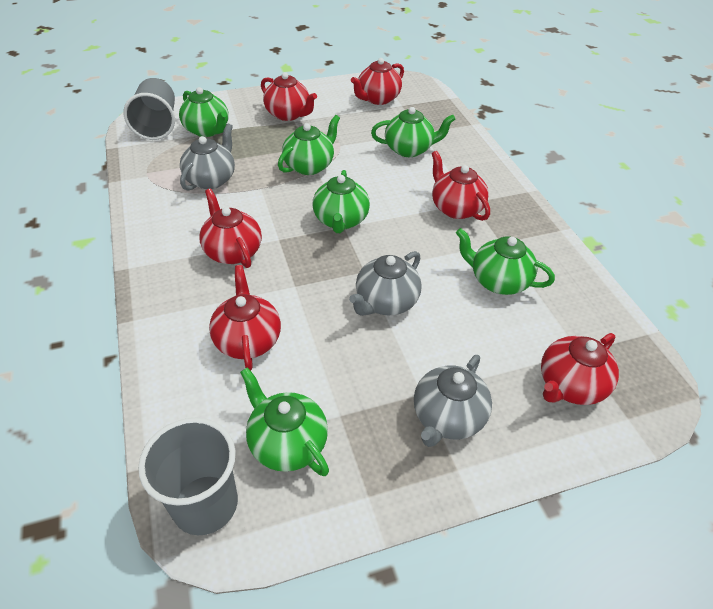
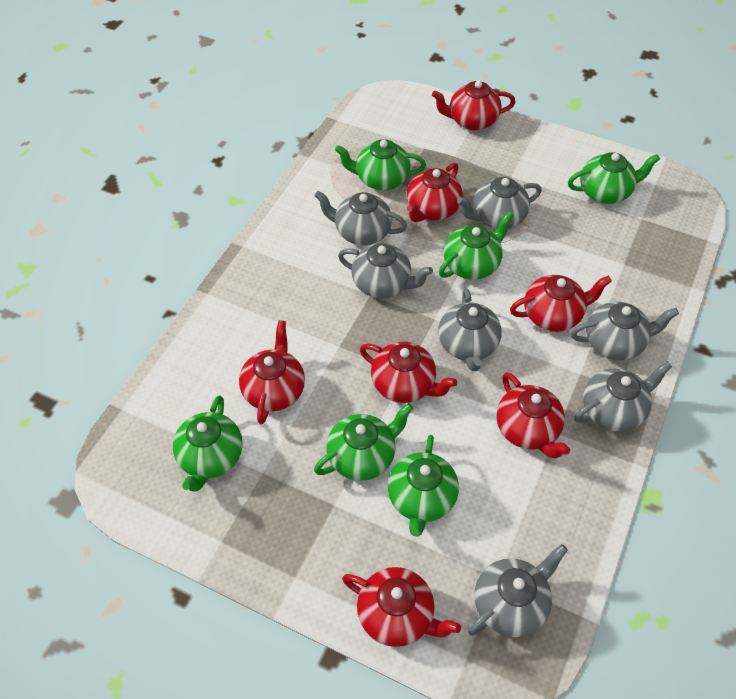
grey cup: [123,78,175,140] [138,418,238,535] = 2 -> none = 0
grey teapot: [180,123,235,191] [349,251,422,316] [414,355,492,447] = 3 -> [314,191,407,245] [338,243,433,298] [438,288,502,371] [457,177,542,229] [468,544,568,637] [571,302,679,360] [575,361,672,432] = 7
red teapot: [199,189,262,268] [209,265,281,371] [261,72,317,121] [351,58,404,105] [431,151,490,221] [541,333,619,405] = 6 -> [239,320,305,424] [342,567,461,647] [360,342,457,403] [407,163,463,222] [432,80,515,130] [496,372,570,459] [510,275,612,332] = 7

